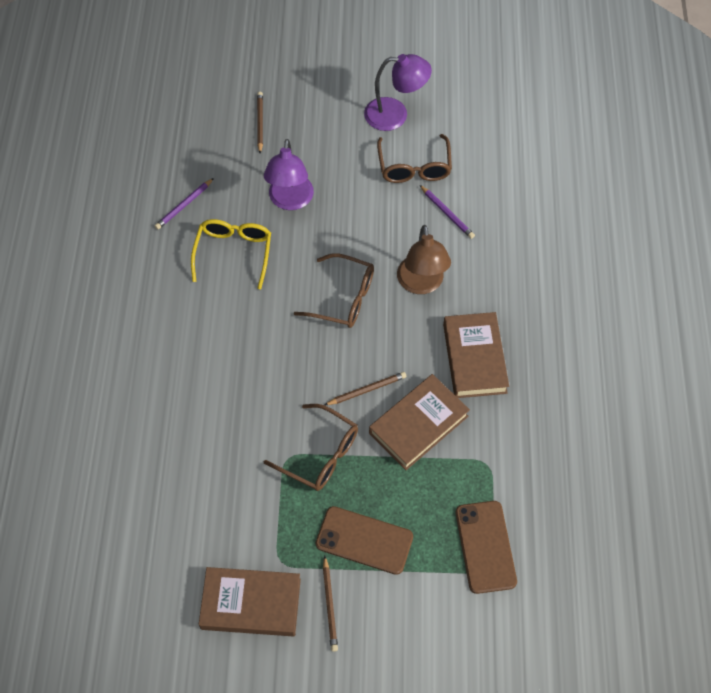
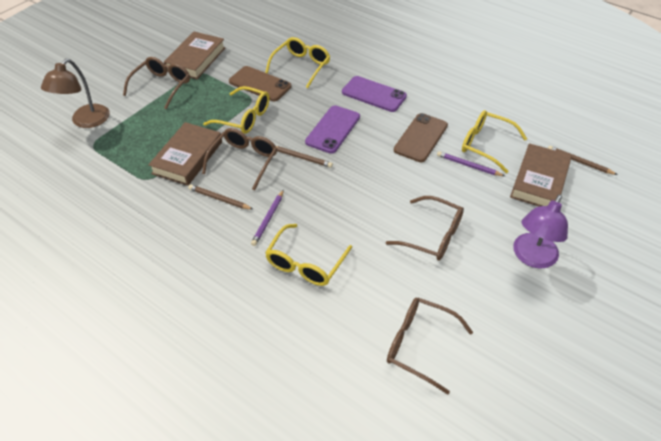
brown glasses: [263,404,358,491] [294,253,374,328] [377,134,452,183] = 3 -> [123,57,190,110] [202,128,277,191] [386,196,464,261] [387,298,473,395] = 4
purple lamp: [264,139,314,210] [364,54,432,131] = 2 -> [513,194,568,269] = 1
purple phone: none = 0 -> [305,105,360,154] [342,76,407,112] = 2
yellow glasses: [191,219,271,289] = 1 -> [203,86,270,134] [265,37,330,88] [265,224,352,286] [462,110,527,173] = 4

